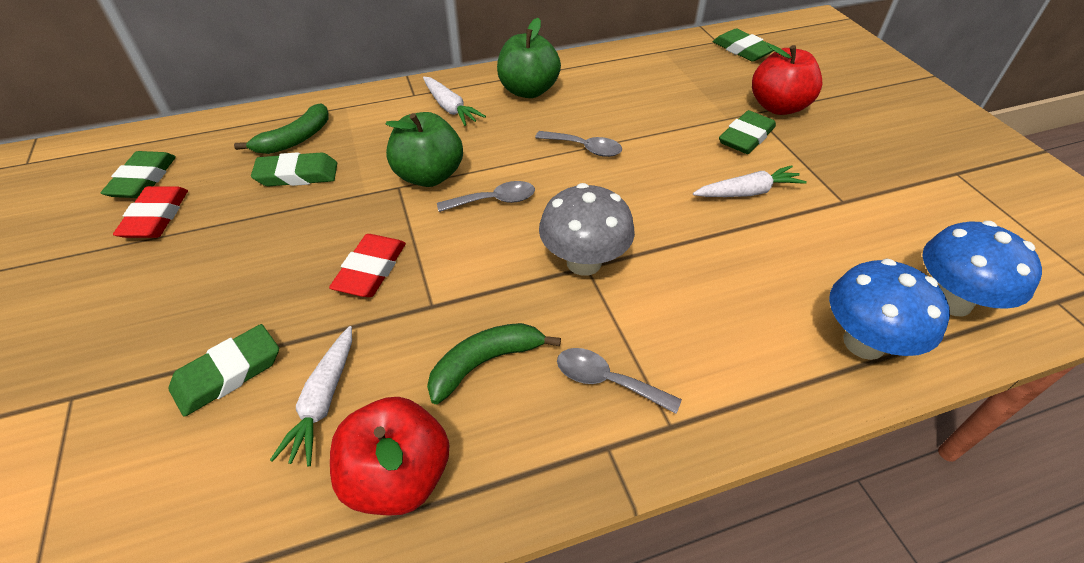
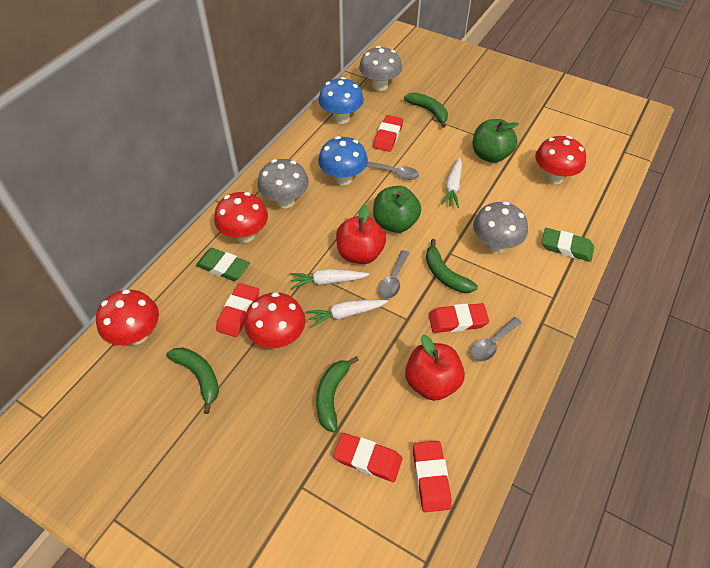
green banana: [234,103,329,154] [427,323,561,404] = 2 -> [166,347,219,414] [316,356,359,433] [404,92,448,128] [426,239,478,293] = 4
green eraser: [101,151,176,198] [169,324,279,417] [251,152,337,186] [713,29,774,62] [719,110,776,154] = 5 -> [196,248,250,281] [542,228,594,262] = 2
grey mushroom: [539,183,635,276] = 1 -> [257,159,309,208] [359,46,402,91] [473,201,528,253] = 3
red eraser: [113,186,188,238] [329,234,406,297] = 2 -> [216,283,259,337] [333,433,402,482] [373,115,403,152] [413,441,452,512] [429,303,489,333] = 5
red mushroom: none = 0 -> [96,289,159,345] [214,192,268,243] [245,292,306,348] [535,136,586,184] = 4

